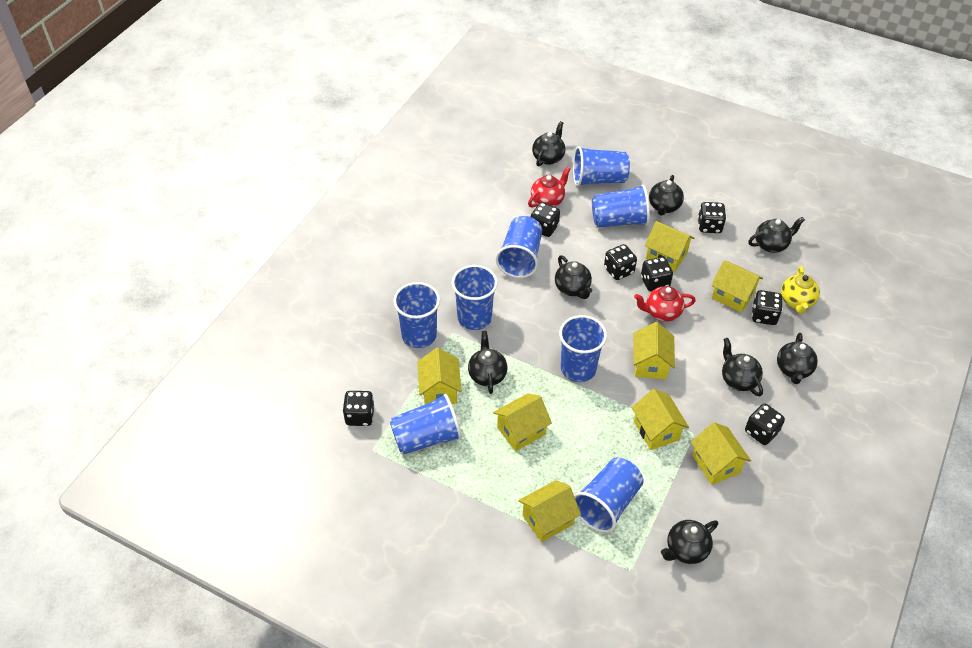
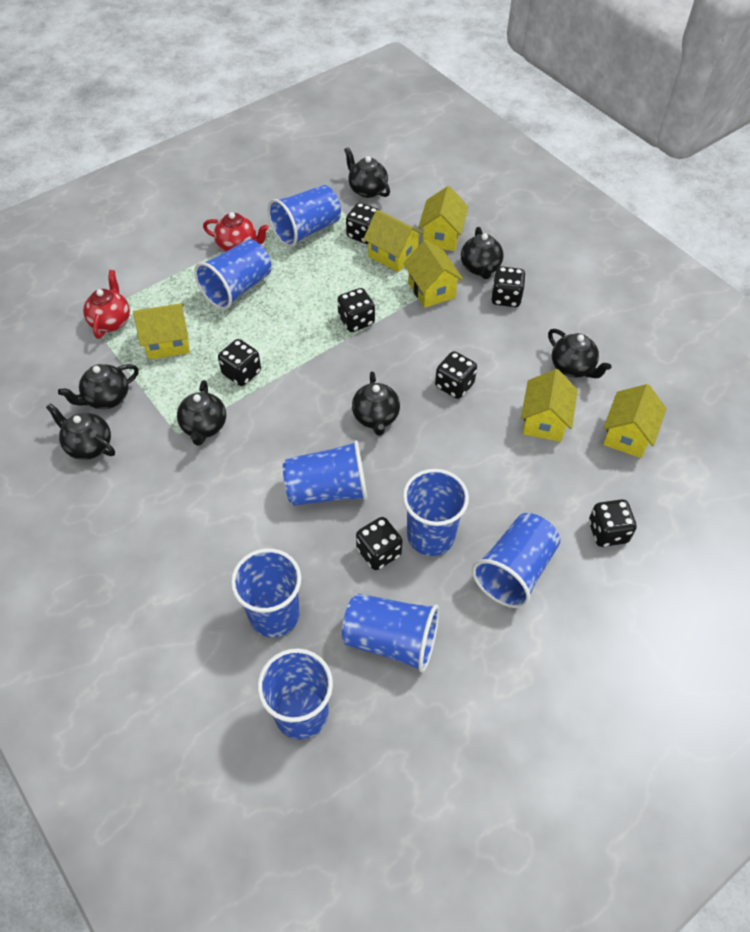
black teapot: [468,331,507,394] [532,121,565,166] [555,255,592,299] [649,175,684,216] [661,520,718,564] [722,338,763,396] [748,217,805,253] [777,333,818,384] = 8 -> [46,403,115,460] [58,364,139,409] [177,380,226,446] [344,147,390,198] [352,371,400,436] [461,227,504,279] [548,329,611,378] = 7
yellow house: [417,348,462,404] [493,393,552,451] [518,480,581,542] [631,389,689,450] [633,322,675,379] [645,221,694,272] [691,422,751,485] [711,260,763,313] = 8 -> [133,303,190,360] [363,210,424,272] [403,240,463,308] [418,186,468,251] [521,369,578,442] [603,384,666,458] = 6
yellow teapot: [781,266,820,314] = 1 -> none = 0

